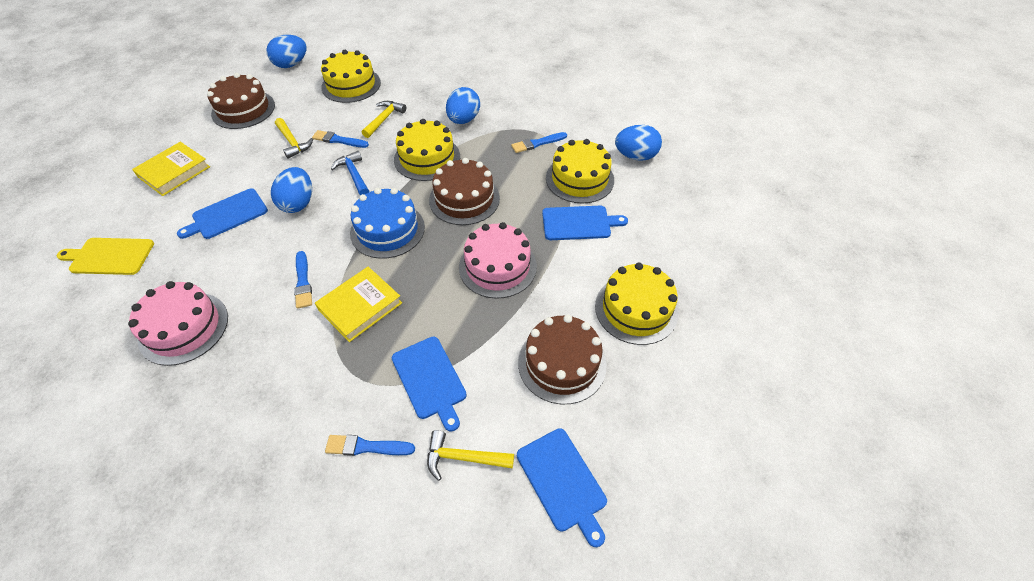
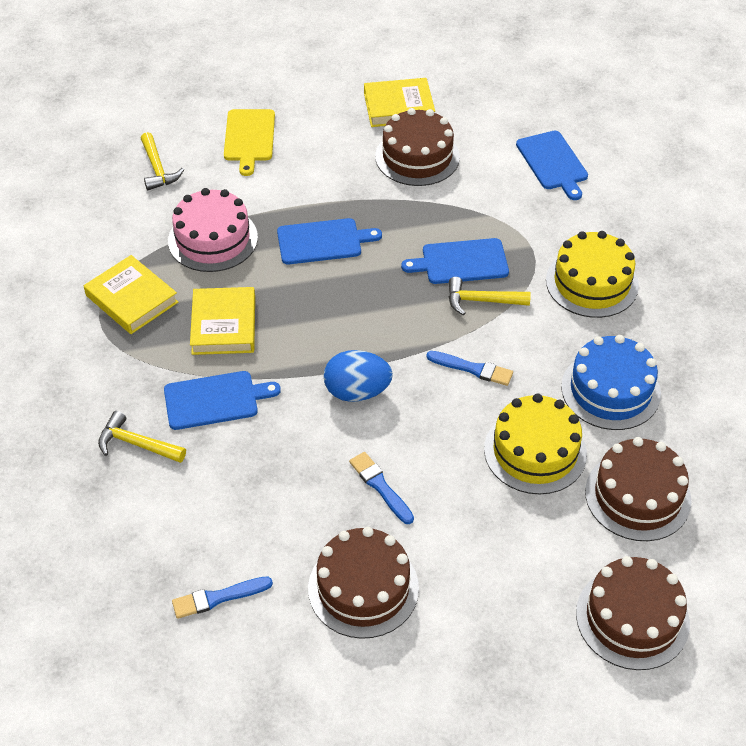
blue brush: [294,251,312,309] [312,130,369,148] [325,435,415,456] [511,132,567,153] = 4 -> [172,576,273,619] [349,452,414,524] [426,351,513,386] = 3
blue egg: [266,35,306,68] [271,167,312,213] [446,87,480,124] [615,125,662,161] = 4 -> [324,350,393,402] = 1
blue hammer: [331,151,369,195] = 1 -> none = 0
brown cake: [207,73,275,129] [429,158,500,225] [518,315,607,404] = 3 -> [308,527,419,639] [375,108,460,186] [576,556,690,670] [585,437,692,541] = 4
pink cake: [128,281,228,366] [459,222,537,299] = 2 -> [168,188,258,272] = 1
yellow book: [132,142,210,196] [315,267,402,342] = 2 -> [84,255,178,334] [190,287,255,355] [364,78,435,127] = 3
yellow cake: [321,50,381,103] [394,119,460,181] [546,139,614,204] [595,263,678,345] = 4 -> [484,393,587,494] [546,231,639,318] = 2

